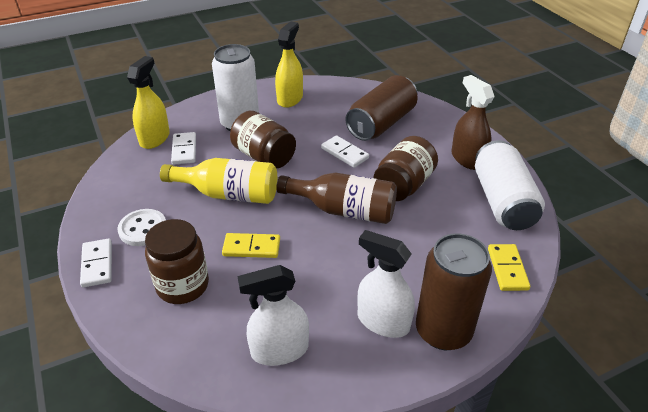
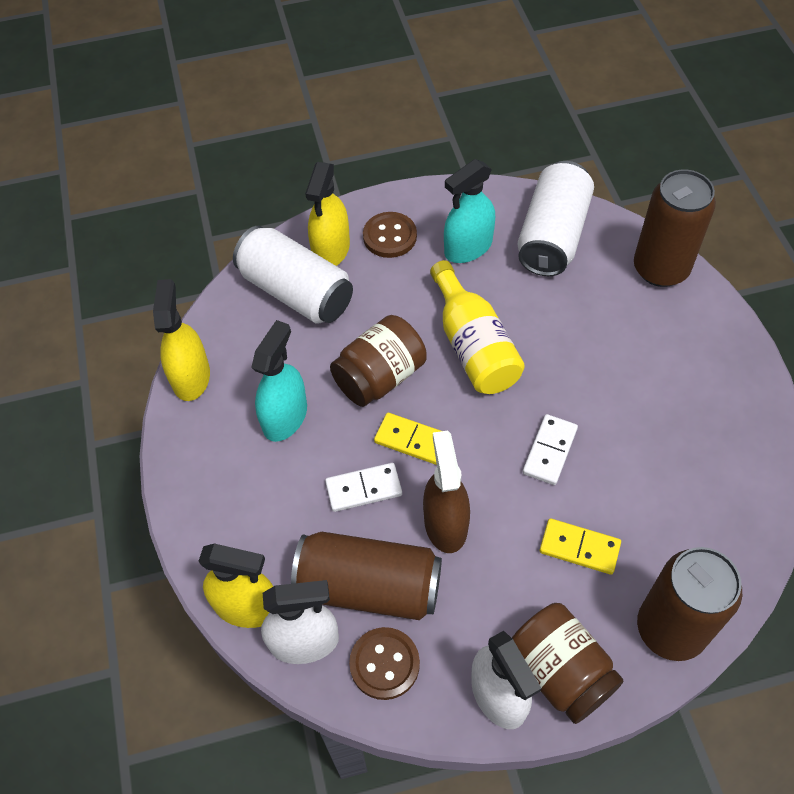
brown bottle: [276,173,397,224] = 1 -> none = 0
brown button: none = 0 -> [349,627,420,700] [363,212,417,258] = 2
brown can: [345,75,418,141] [416,233,492,350] = 2 -> [291,532,442,620] [634,170,716,287] [637,547,742,661] = 3
brown jar: [145,219,209,304] [230,111,296,168] [374,136,438,201] = 3 -> [330,315,427,407] [512,603,623,724] = 2
turquoise spray bottle: none = 0 -> [251,320,307,442] [444,159,495,263] = 2
white button: [118,209,166,246] = 1 -> none = 0
white domino: [80,238,112,288] [171,132,196,165] [321,135,369,168] = 3 -> [325,463,402,512] [523,414,578,485] = 2
yellow spray bottle: [127,56,170,149] [275,21,303,108] = 2 -> [153,279,210,401] [199,543,273,628] [305,162,350,266] = 3

